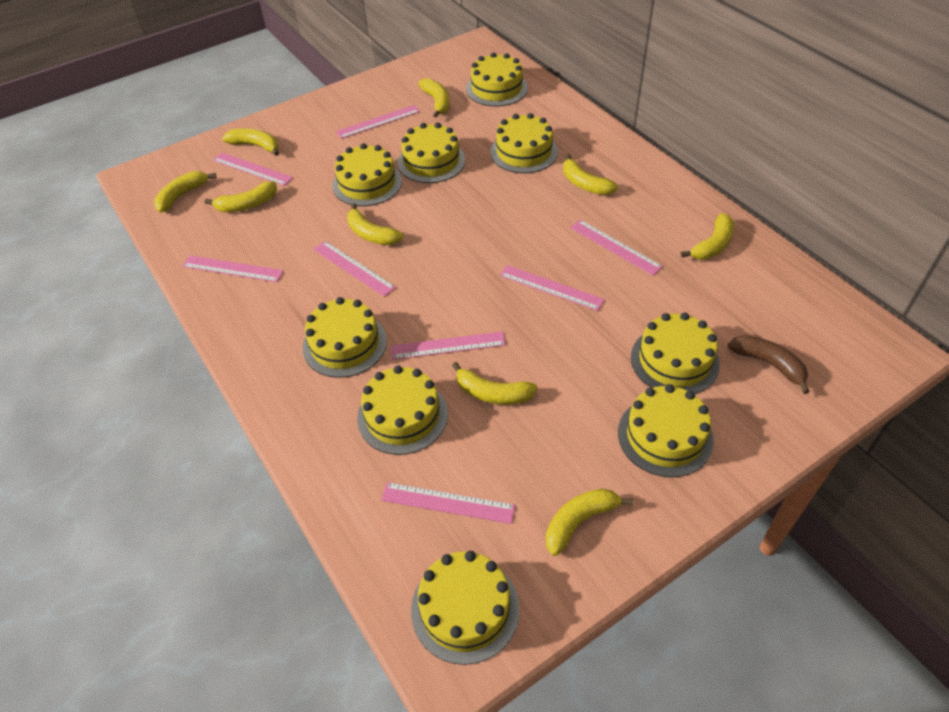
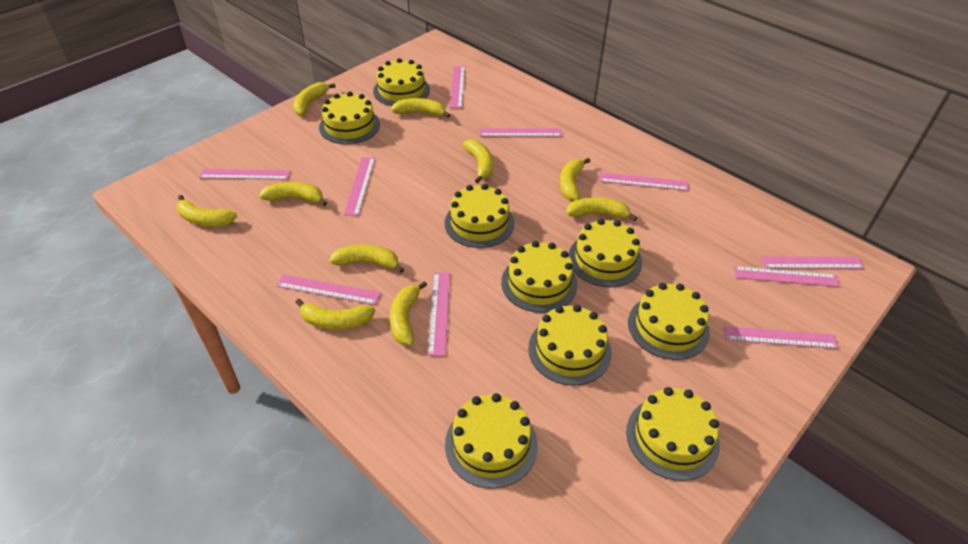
brown banana: [728,335,810,394] = 1 -> none = 0
pink ruler: [182,255,284,282] [213,153,293,186] [313,241,396,297] [336,105,420,139] [381,482,515,524] [391,331,506,360] [500,265,605,311] [570,220,663,275] = 8 -> [199,169,291,180] [277,274,381,305] [344,157,375,216] [428,272,450,356] [449,66,465,108] [480,128,562,137] [599,172,689,191] [723,326,838,349] [733,266,840,287] [761,257,864,269] = 10
yellow banana: [154,171,217,213] [205,181,277,212] [222,128,279,156] [347,203,403,245] [418,78,450,118] [452,362,537,405] [546,489,633,556] [563,154,618,195] [681,213,734,260] = 9 -> [177,195,237,226] [259,182,327,206] [293,82,336,116] [295,299,375,330] [329,245,404,273] [390,281,427,345] [391,98,450,118] [463,139,493,183] [560,158,590,201] [566,197,637,221] = 10

